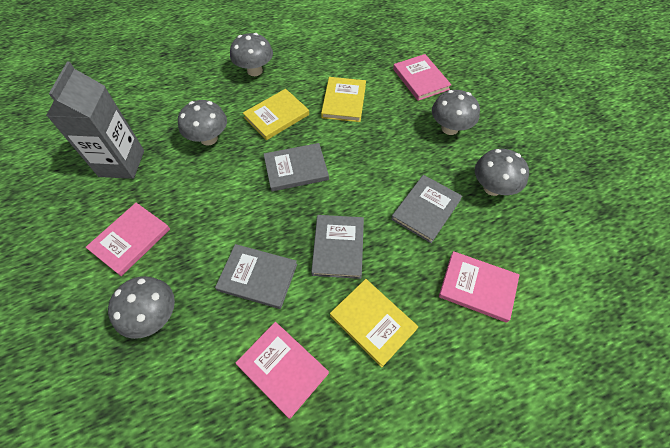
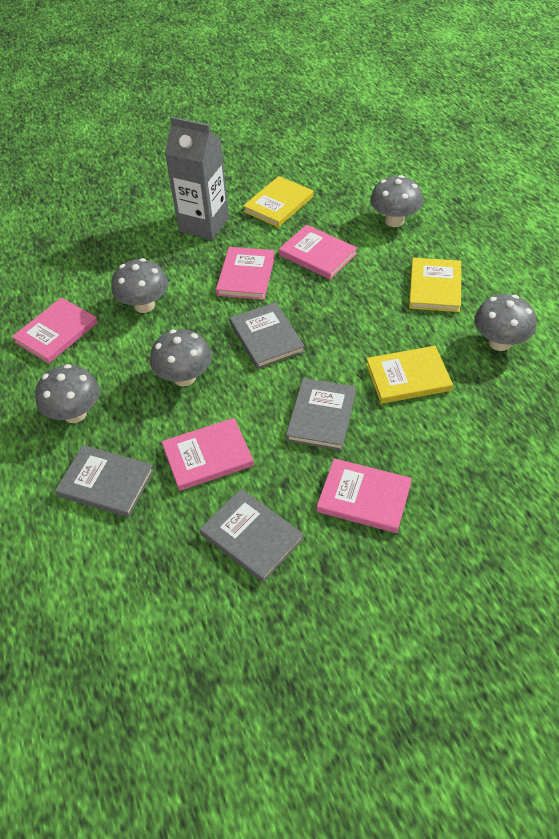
pink book: [86,203,170,276] [236,322,329,419] [393,54,451,101] [439,251,519,323] = 4 -> [12,297,98,364] [162,418,254,491] [216,247,275,300] [279,225,357,279] [317,458,412,533] = 5

